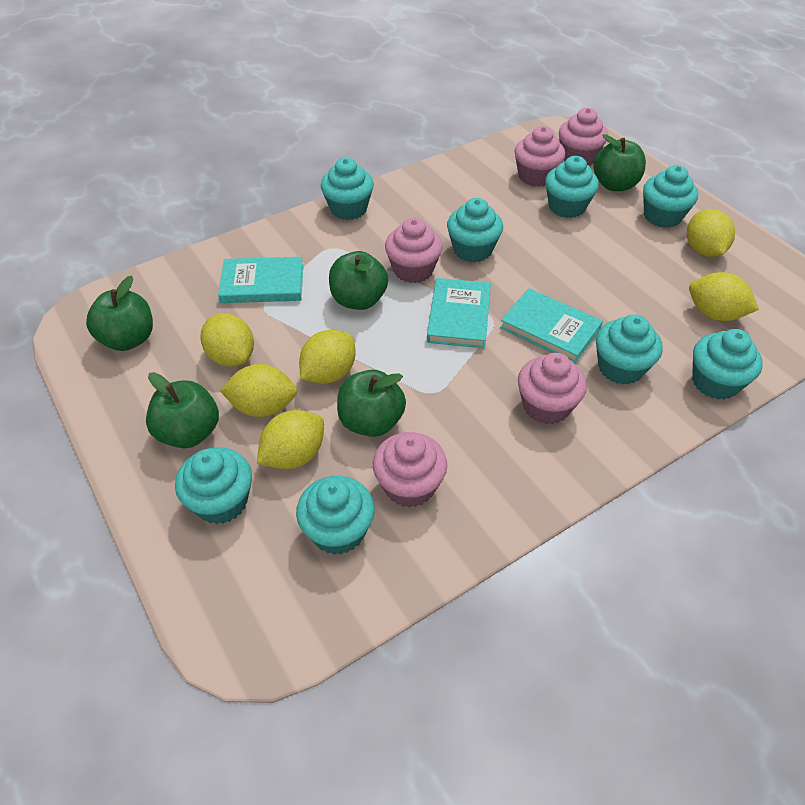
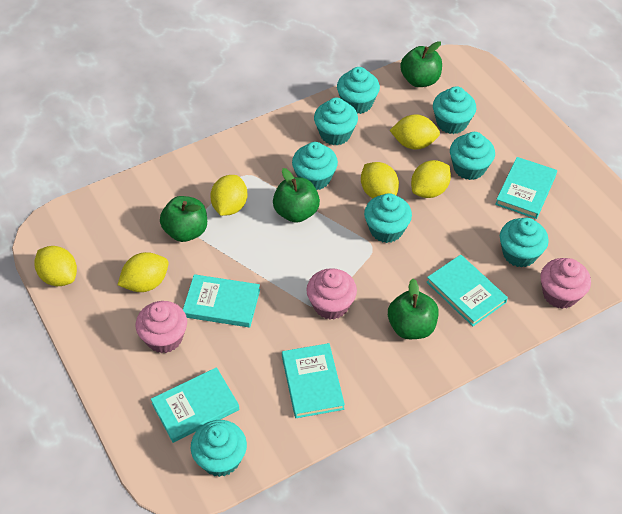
green apple: [86,276,153,351] [146,372,219,448] [329,251,388,310] [337,369,406,437] [593,134,646,191] = 5 -> [160,196,207,242] [273,168,320,223] [388,279,439,339] [400,41,442,87] = 4
pink cupcake: [373,432,447,508] [385,217,443,283] [514,126,565,187] [518,353,587,425] [559,108,608,165] = 5 -> [136,301,187,353] [306,268,357,320] [541,258,591,309] = 3
turquoise book: [218,257,303,303] [427,278,491,348] [500,288,603,363] = 3 -> [151,367,240,443] [183,274,260,327] [282,343,345,418] [427,255,508,326] [495,157,557,219] = 5

